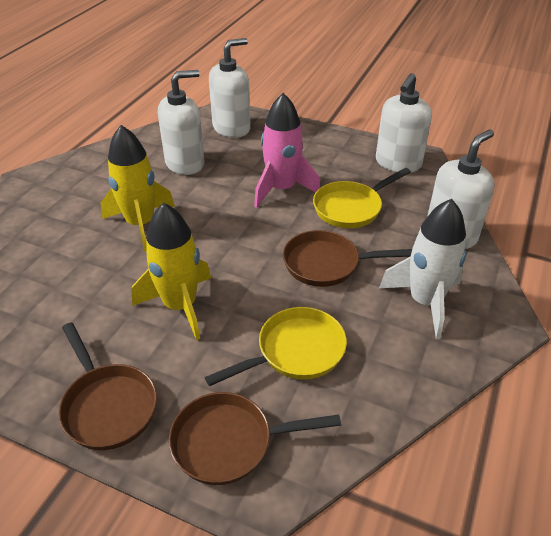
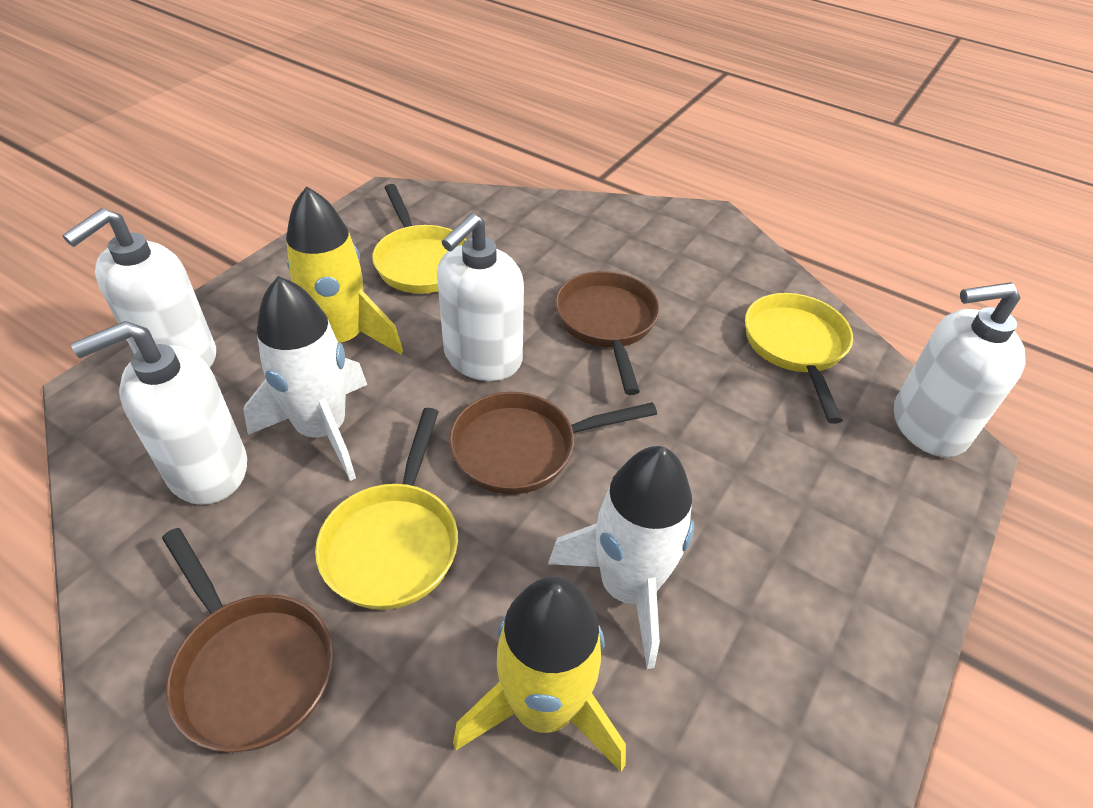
pink rocket: [254,93,320,208] = 1 -> none = 0
white rocket: [379,199,466,339] = 1 -> [243,276,367,481] [548,446,694,669] = 2
yellow pan: [205,307,347,386] [313,168,411,228] = 2 -> [315,408,458,610] [372,184,467,294] [745,293,853,424] = 3

